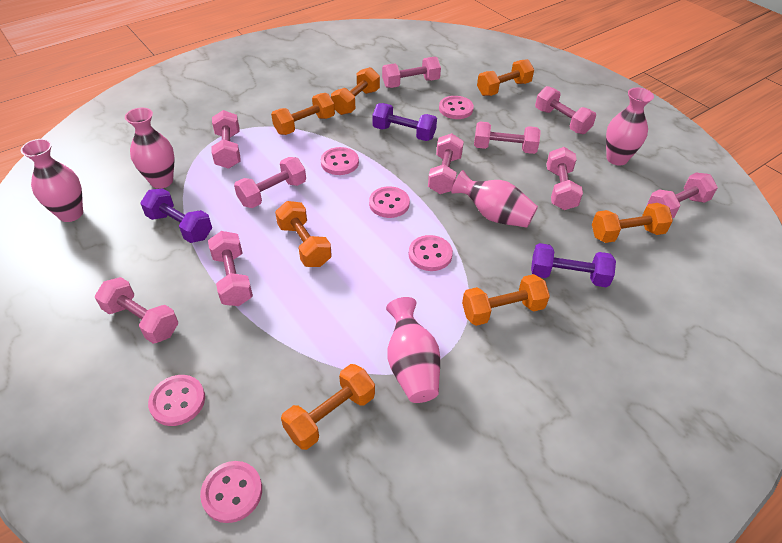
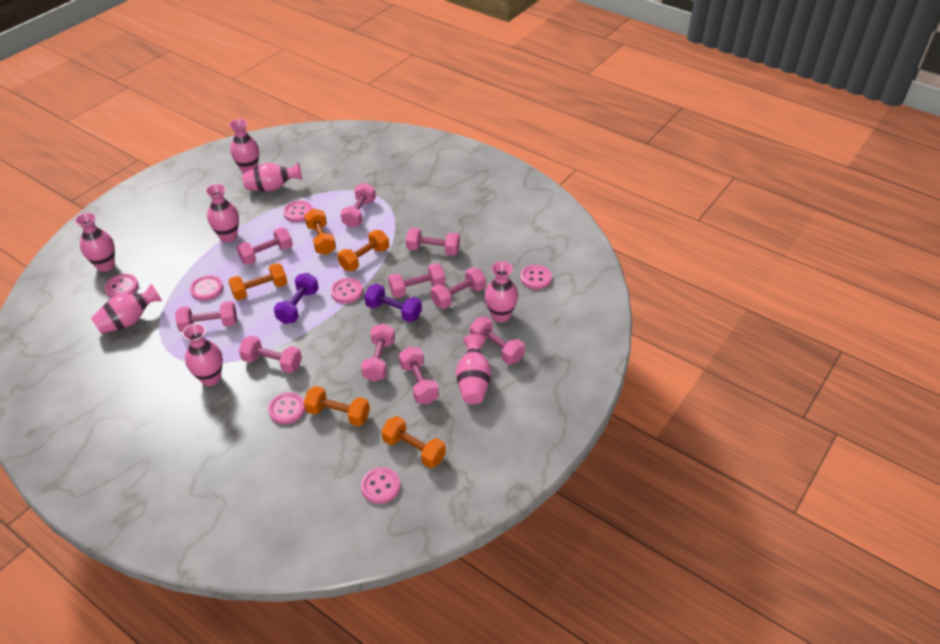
orange dumbbell: [271,93,335,135] [275,201,332,267] [281,364,375,450] [331,67,380,115] [462,274,550,326] [477,59,534,96] [592,203,673,243] = 7 -> [228,263,287,300] [304,209,336,255] [304,386,370,426] [337,230,389,271] [381,416,446,468] = 5
pink button: [148,375,205,426] [200,461,262,523] [321,147,359,175] [369,186,410,218] [409,235,453,271] [439,96,474,119] = 6 -> [104,274,138,298] [190,275,223,301] [268,392,305,424] [283,201,313,222] [330,278,363,303] [361,467,400,504] [520,265,552,290] = 7
pink vase: [21,139,83,222] [125,108,174,189] [386,297,440,403] [452,170,538,228] [606,88,654,166] = 5 -> [75,212,115,272] [91,284,162,334] [182,323,223,386] [206,184,239,242] [229,119,259,173] [242,163,302,192] [456,334,491,404] [485,261,518,322] = 8
purple dumbbell: [140,188,212,243] [372,103,437,141] [531,243,616,287] = 3 -> [274,273,319,324] [364,284,422,322] = 2

